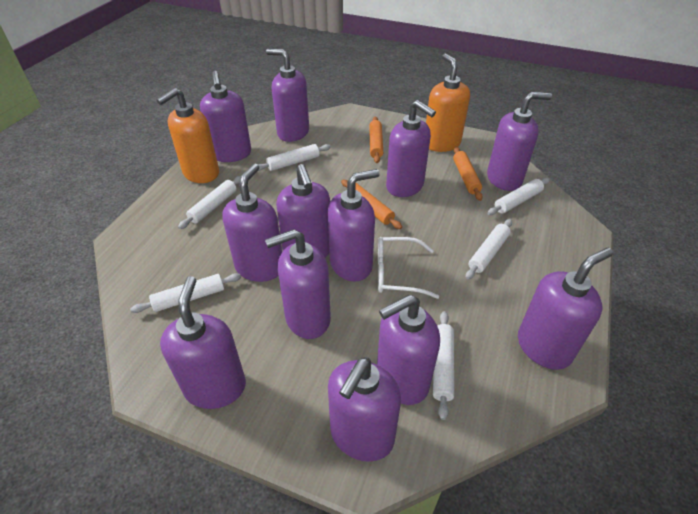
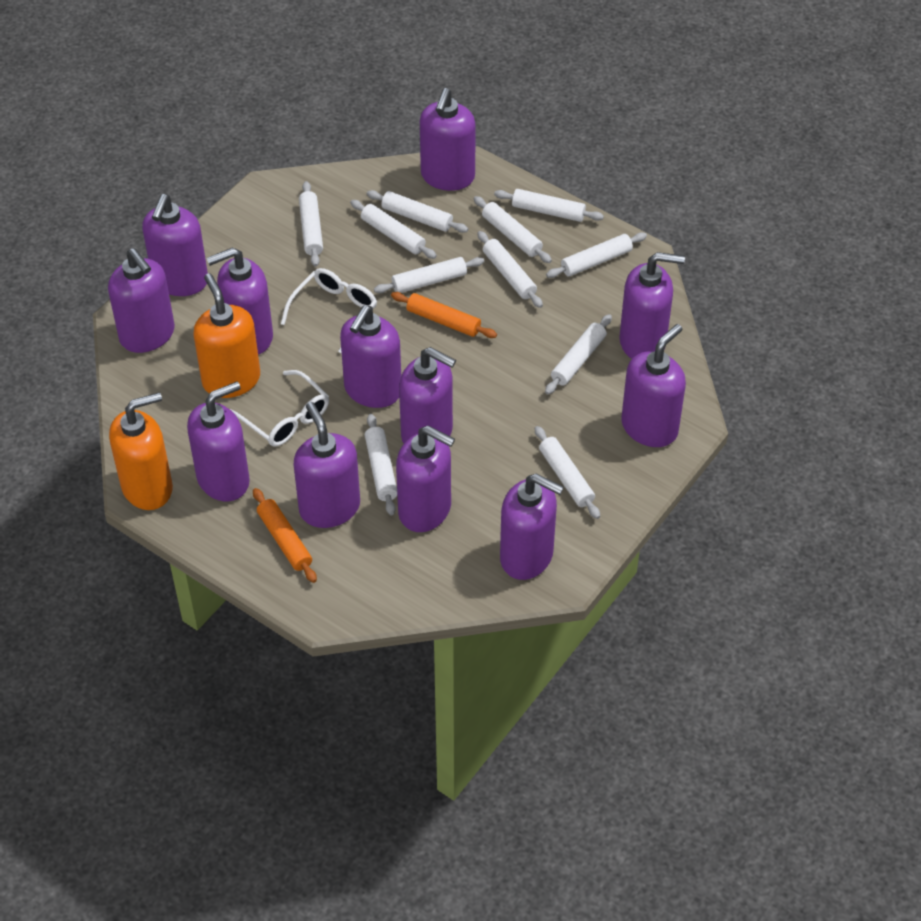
orange rolling pin: [341,180,402,229] [369,117,383,163] [453,147,483,201] = 3 -> [253,488,317,583] [391,292,497,338] = 2
white glasses: [378,237,439,299] = 1 -> [230,370,329,447] [281,268,377,353] = 2
white rolling pin: [130,273,241,313] [178,176,241,229] [258,144,331,171] [433,311,454,420] [465,219,512,280] [487,178,550,215] = 6 -> [299,181,323,267] [350,200,437,259] [365,414,397,515] [367,190,468,233] [374,257,484,293] [474,196,552,263] [477,231,543,308] [494,189,604,222] [535,426,600,519] [545,314,612,395] [546,232,647,278] = 11

